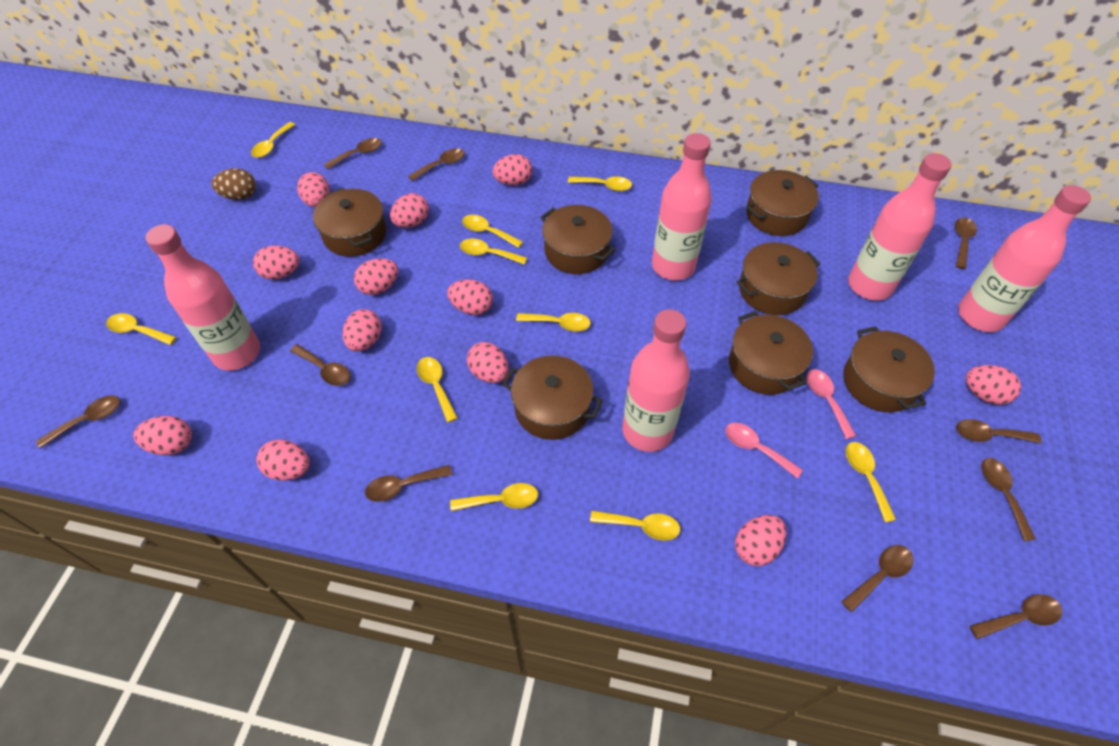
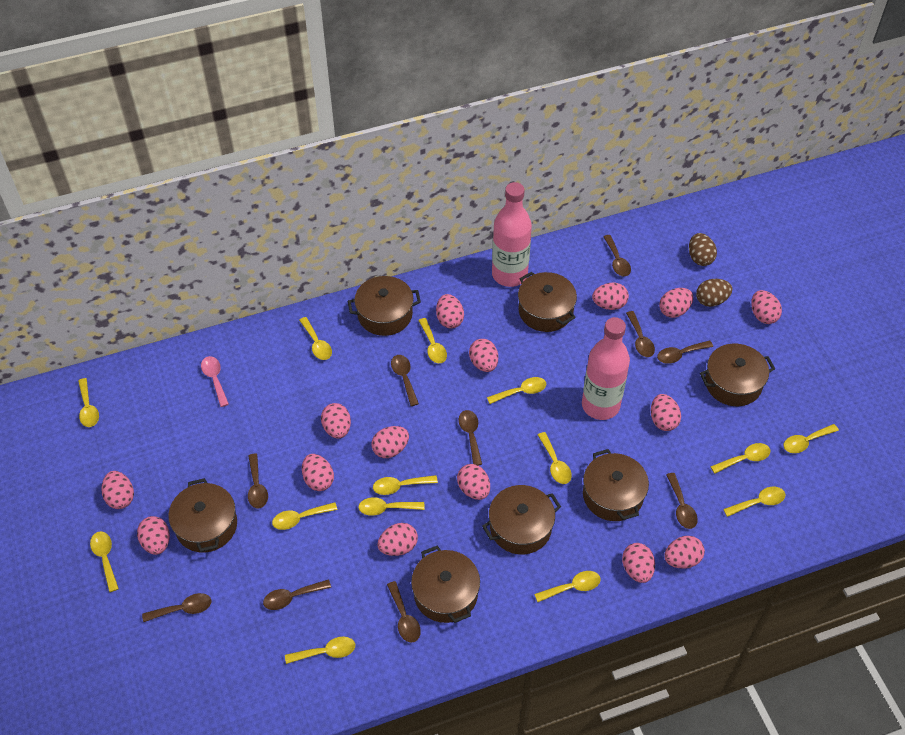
brown egg: [211,168,256,200] = 1 -> [689,233,717,266] [696,279,732,307] = 2
pink bottle: [146,224,260,371] [622,309,690,452] [652,133,712,281] [848,153,952,301] [958,185,1091,332] = 5 -> [492,182,532,287] [582,317,630,420] = 2
pink egg: [133,416,192,455] [253,246,300,280] [256,440,310,481] [297,172,330,207] [343,309,382,352] [354,258,398,295] [390,193,429,228] [447,279,493,315] [467,342,509,383] [492,154,532,186] [735,515,786,566] [966,365,1021,405] = 12 -> [101,471,134,509] [137,516,170,555] [302,454,334,491] [321,403,351,439] [371,426,409,458] [377,523,418,556] [436,294,464,328] [457,464,490,500] [469,339,498,372] [592,283,629,310] [622,543,655,583] [651,394,681,431] [659,288,693,318] [665,536,705,569] [751,290,782,324] = 15
pink spoon: [725,423,803,479] [806,369,856,439] = 2 -> [201,356,229,407] = 1
yellow spoon: [106,313,176,345] [251,122,296,158] [417,357,458,423] [450,483,538,511] [460,239,527,265] [462,215,523,248] [516,313,591,331] [568,176,632,191] [590,510,680,541] [846,442,896,523] = 10 -> [78,378,99,427] [90,531,119,592] [272,502,338,530] [285,637,355,664] [299,317,332,360] [358,497,425,516] [373,475,438,495] [418,318,447,363] [487,377,546,404] [534,571,601,602] [538,432,572,484] [710,443,771,474] [723,487,786,517] [784,424,839,453] = 14

